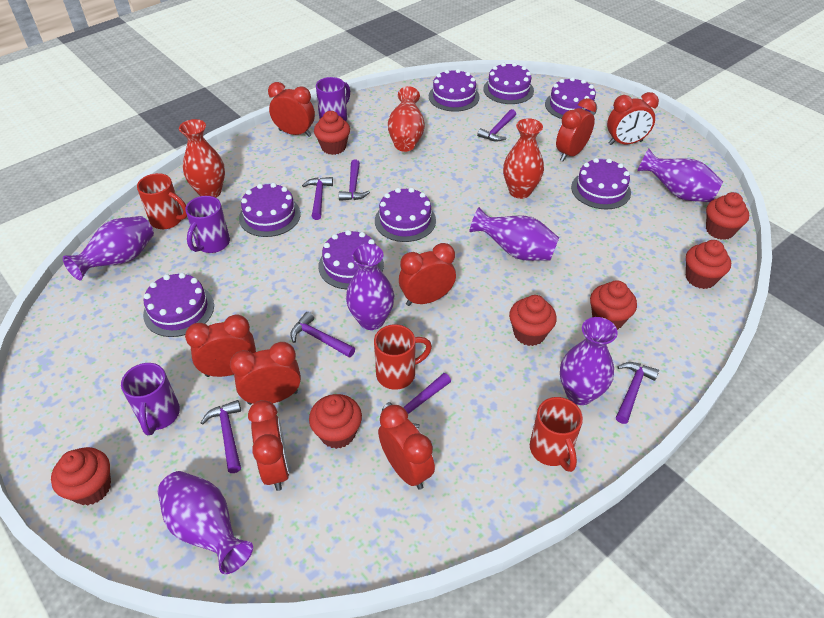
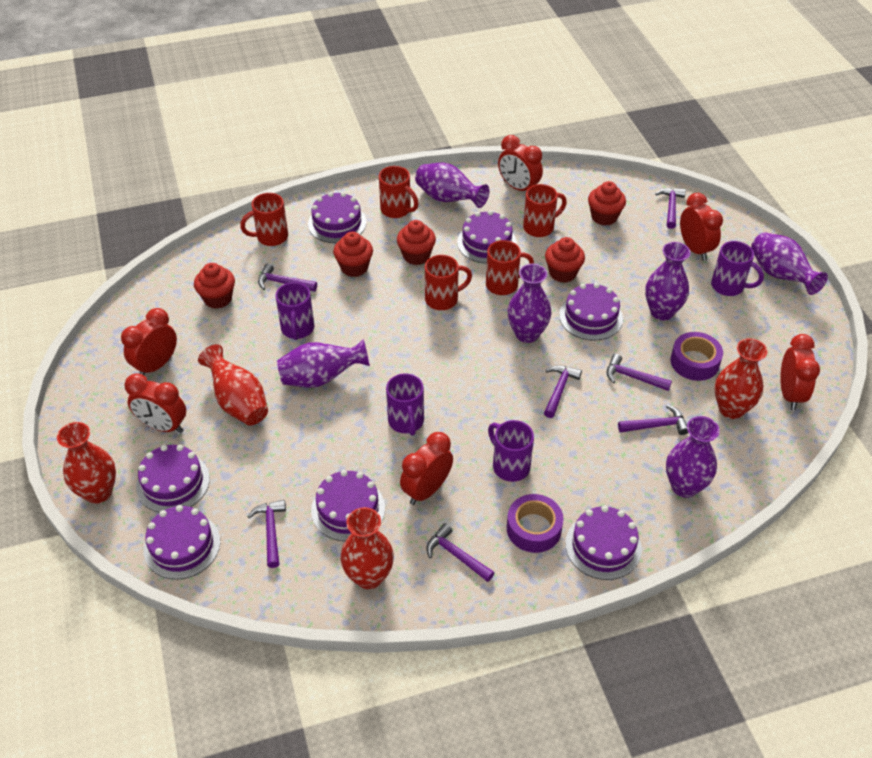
purple cake: [143,273,214,337] [239,183,301,237] [318,230,384,289] [375,188,436,242] [429,69,480,112] [483,63,534,104] [545,77,597,119] [571,158,631,209] = 8 -> [136,445,210,513] [144,505,220,579] [308,192,366,243] [311,470,385,541] [457,210,517,263] [559,283,623,341] [565,505,642,580] = 7
purple mug: [121,363,180,435] [185,196,230,253] [316,77,350,121] = 3 -> [275,282,314,340] [386,373,424,436] [488,420,534,482] [711,241,764,296] = 4
purple tape: none = 0 -> [507,494,564,553] [670,332,723,381] = 2
red clock: [185,315,256,377] [230,342,301,405] [248,400,289,491] [268,82,315,137] [378,405,435,490] [399,243,456,306] [556,98,597,161] [607,92,659,145] = 8 -> [121,308,177,375] [124,373,186,433] [400,432,453,505] [498,135,543,191] [680,193,723,261] [780,334,820,410] = 6
red cupcake: [51,447,111,505] [309,394,362,449] [314,111,350,155] [509,295,557,346] [590,280,637,330] [686,240,731,289] [706,192,749,240] = 7 -> [194,263,235,309] [333,232,373,277] [397,220,436,265] [545,237,585,283] [588,181,626,226] = 5
red mug: [137,173,187,229] [374,324,432,390] [530,397,583,472] = 3 -> [240,193,288,246] [379,166,418,218] [425,255,472,310] [486,240,534,295] [523,184,567,237] = 5
red vase: [179,119,225,198] [388,86,425,152] [503,118,544,199] = 3 -> [57,422,116,504] [198,344,268,426] [341,507,394,589] [715,338,768,419] = 4

